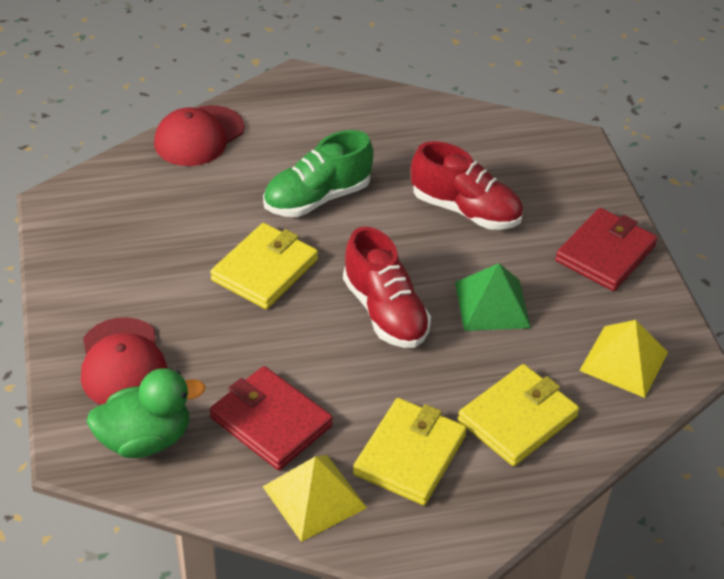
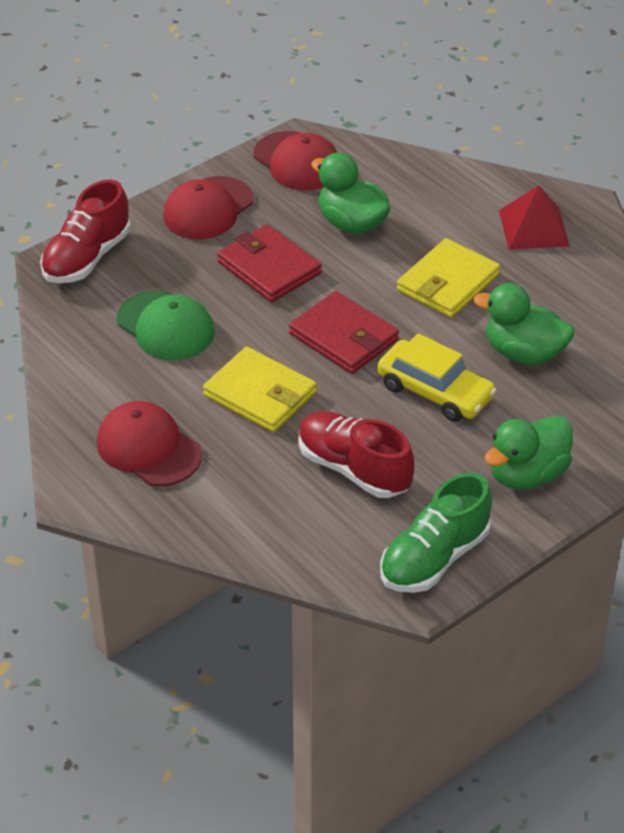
green cap: none = 0 -> [116,290,215,361] = 1
green duck: [87,368,205,458] = 1 -> [311,152,390,234] [473,283,574,364] [484,415,573,490] = 3
green pyramid: [455,263,531,331] = 1 -> none = 0
red cap: [81,317,168,405] [154,105,245,166] = 2 -> [97,401,202,486] [163,176,254,239] [254,131,337,190] = 3
red pyramid: none = 0 -> [499,185,570,250] = 1
yellow car: none = 0 -> [377,333,497,422] = 1
yellow pyramid: [262,455,367,542] [579,320,668,398] = 2 -> none = 0
yellow wallet: [210,223,318,309] [353,398,467,505] [458,364,579,466] = 3 -> [203,347,317,432] [397,238,500,318] = 2

